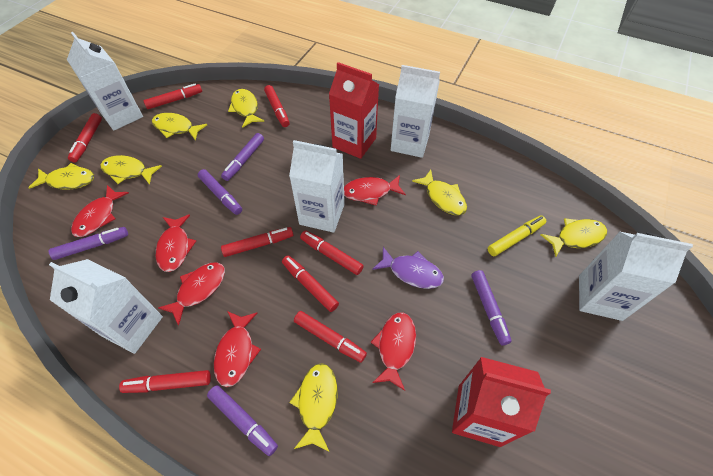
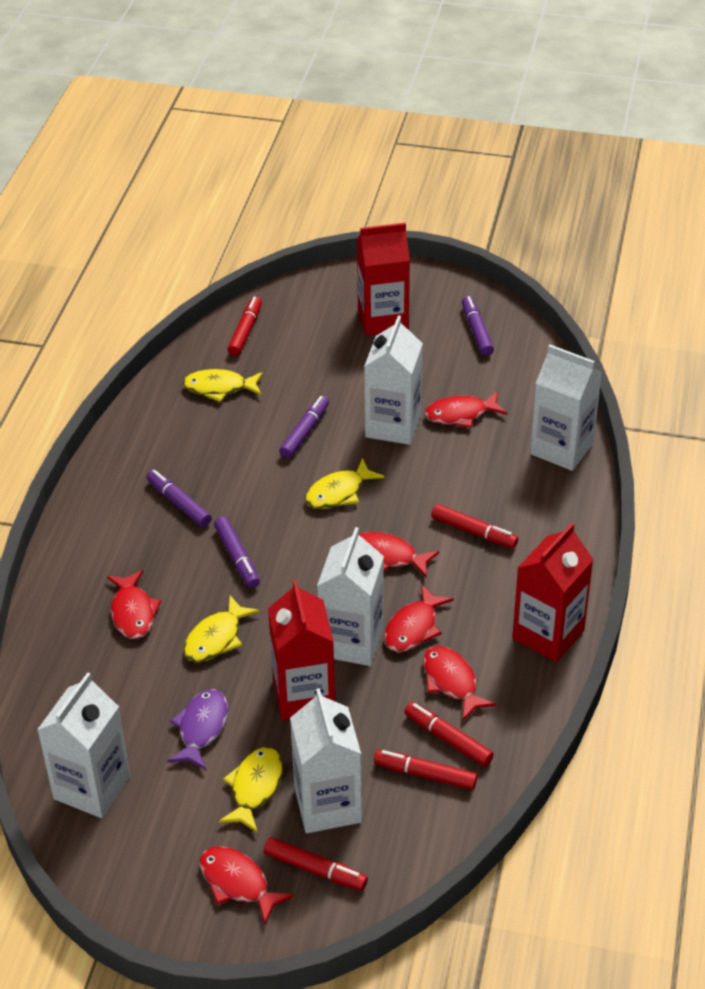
purple marker: [48,227,128,260] [198,169,242,215] [207,385,278,456] [221,133,264,181] [471,270,512,345] = 5 -> [146,469,212,527] [214,517,260,588] [279,396,329,458] [462,296,494,356] = 4
red carton: [329,62,379,159] [452,357,551,447] = 2 -> [268,580,335,720] [357,223,410,336] [512,523,594,662] = 3
red marker: [68,113,102,163] [119,370,211,393] [143,84,202,109] [221,227,293,257] [264,85,290,127] [282,255,339,312] [294,311,367,363] [300,231,364,275] = 8 -> [228,297,262,356] [264,837,368,891] [374,750,478,790] [404,702,494,767] [431,504,518,549] = 5
yellow fish: [28,163,94,190] [100,155,162,185] [152,113,207,141] [228,89,265,128] [289,363,337,452] [412,170,467,215] [541,218,607,257] = 7 -> [183,369,263,402] [184,596,260,662] [218,747,283,833] [305,458,385,509] = 4
yellow marker: [488,215,546,256] = 1 -> none = 0

